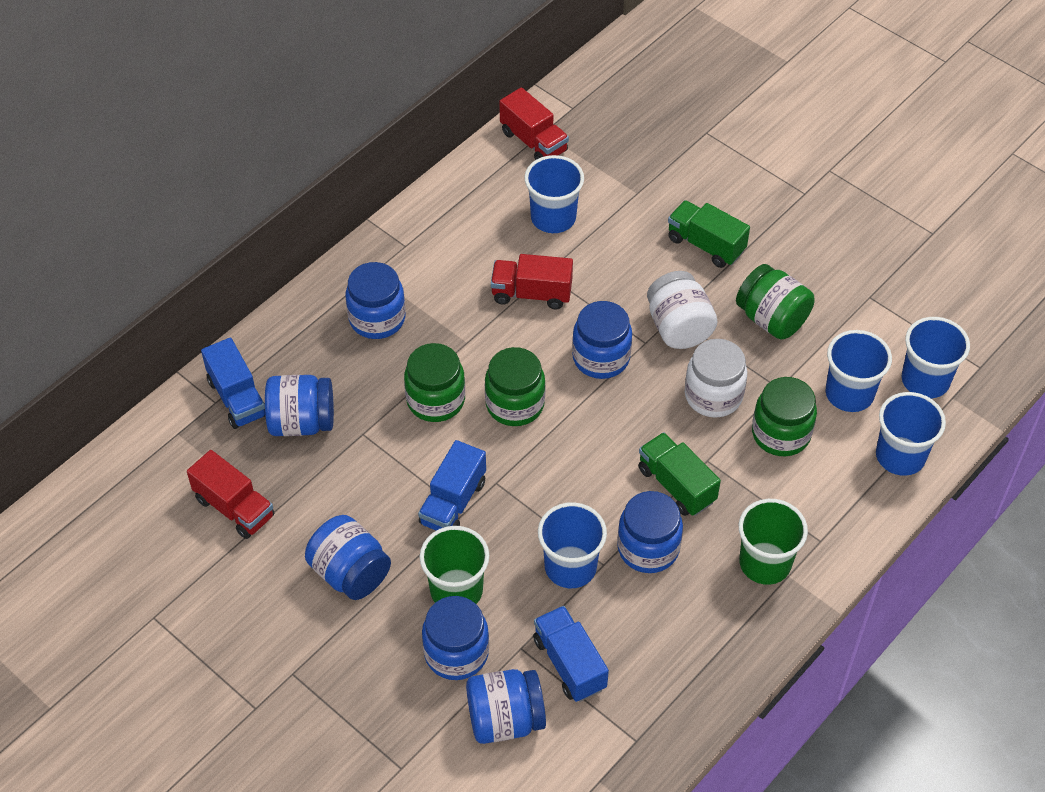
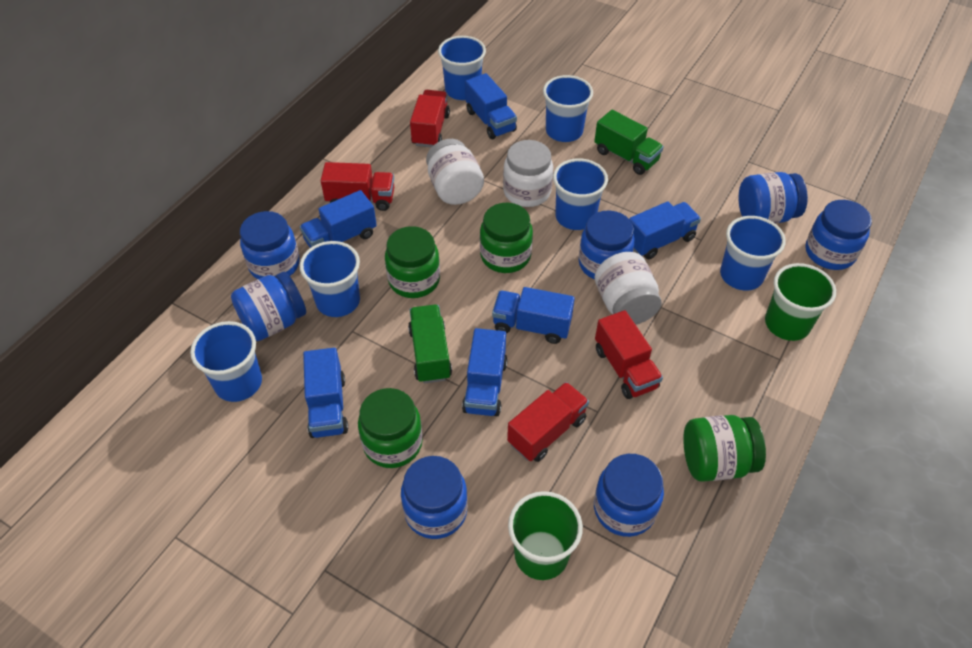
blue cup: [524,155,584,233] [538,502,607,588] [826,330,892,412] [876,392,946,476] [902,317,970,398] = 5 -> [190,321,262,402] [300,241,360,317] [438,36,486,100] [543,75,593,142] [553,158,608,230] [720,216,786,290] = 6
blue truck: [201,338,265,429] [418,440,486,531] [533,606,609,702] = 3 -> [300,190,377,248] [303,348,348,438] [462,328,508,416] [465,73,517,139] [492,287,575,344] [629,201,701,259] = 6
red truck: [187,450,274,539] [491,254,573,309] [499,87,569,160] = 3 -> [321,162,394,211] [410,90,450,147] [507,382,589,462] [595,310,663,399] = 4
white jar: [647,271,718,349] [685,339,747,418] = 2 -> [426,139,484,205] [503,140,553,207] [595,252,662,325] = 3

